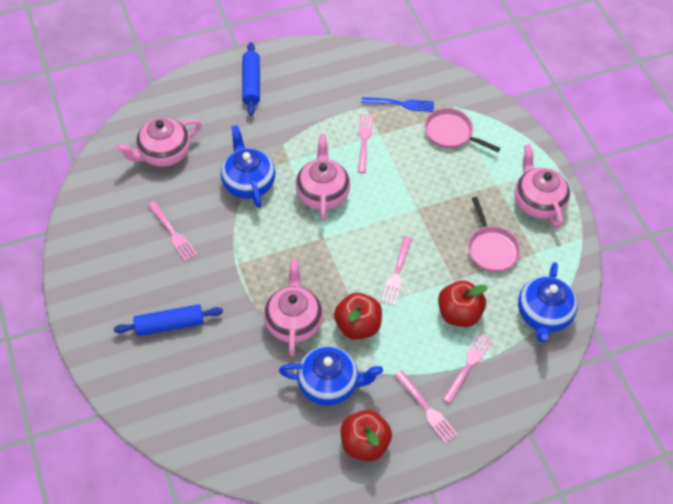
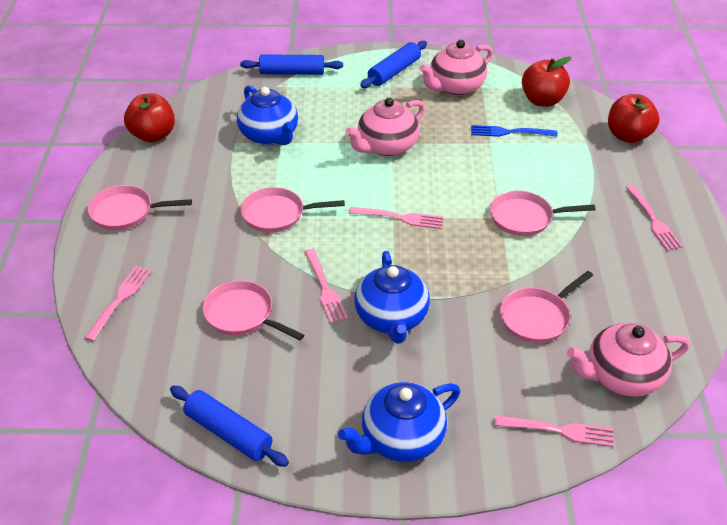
blue rolling pin: [114,304,223,336] [242,42,260,116] = 2 -> [170,386,289,467] [240,54,343,75] [360,41,427,88] = 3
pink pan: [424,108,501,152] [468,197,521,272] = 2 -> [88,185,192,230] [203,280,304,341] [241,187,345,233] [490,190,596,236] [500,271,593,343] = 5
pink teapot: [116,117,201,167] [264,259,323,357] [295,134,350,221] [515,144,570,228] = 4 -> [345,97,425,156] [419,40,493,96] [567,323,690,397] = 3

